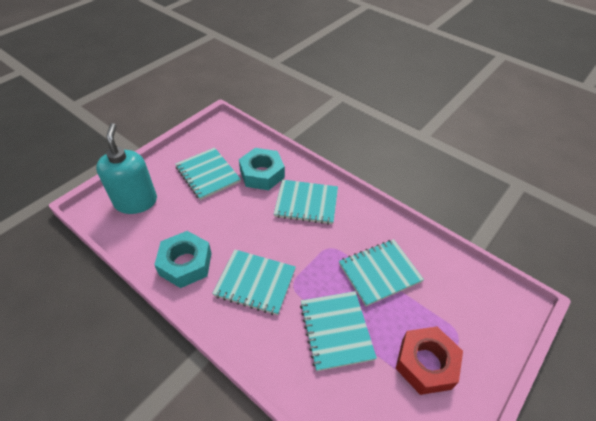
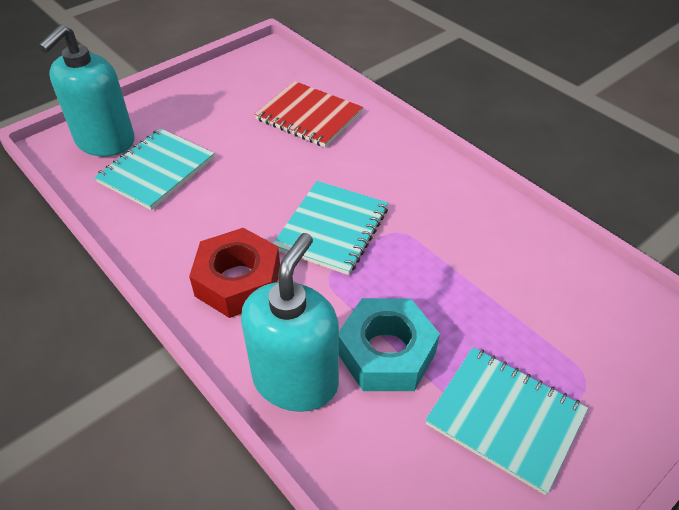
red notebook: none = 0 -> [255,81,363,147] = 1
turquoise notebook: [175,147,241,200] [212,249,296,315] [274,180,338,224] [300,291,377,371] [339,239,424,307] = 5 -> [94,128,214,210] [273,181,388,275] [425,347,588,495] = 3
turquoise nut: [154,231,211,288] [239,148,285,190] = 2 -> [339,298,440,391] = 1
turquoise soap dispenser: [96,123,157,214] = 1 -> [38,25,135,157] [241,233,339,412] = 2

